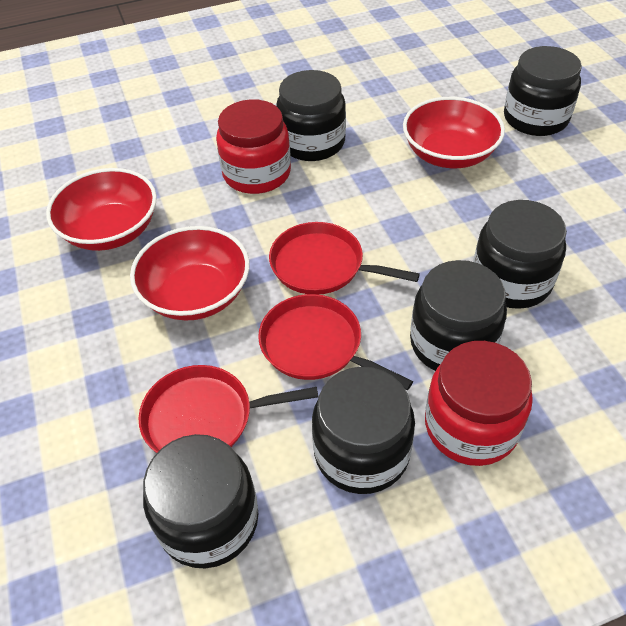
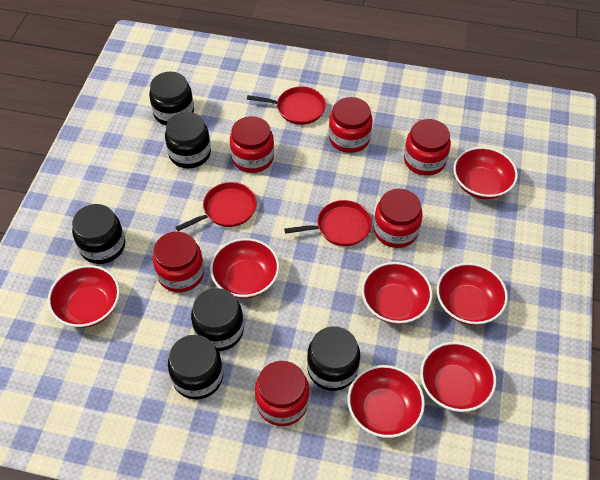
red bowl: [46,168,157,251] [130,226,249,321] [403,97,505,168] = 3 -> [48,265,120,328] [210,238,279,298] [348,365,425,438] [362,262,432,324] [420,342,496,412] [437,263,508,325] [453,147,518,199] = 7
red jar: [216,99,291,194] [425,341,533,466] = 2 -> [153,231,204,293] [230,116,274,173] [255,361,309,426] [329,97,373,153] [373,189,423,248] [404,119,451,176] = 6

